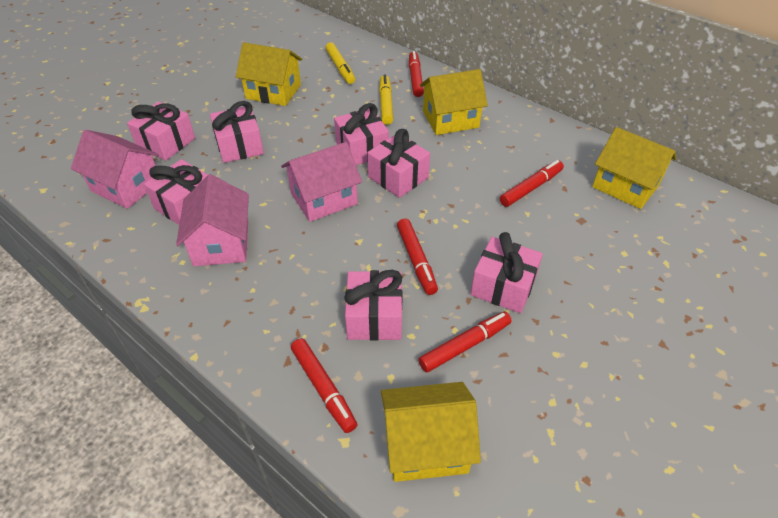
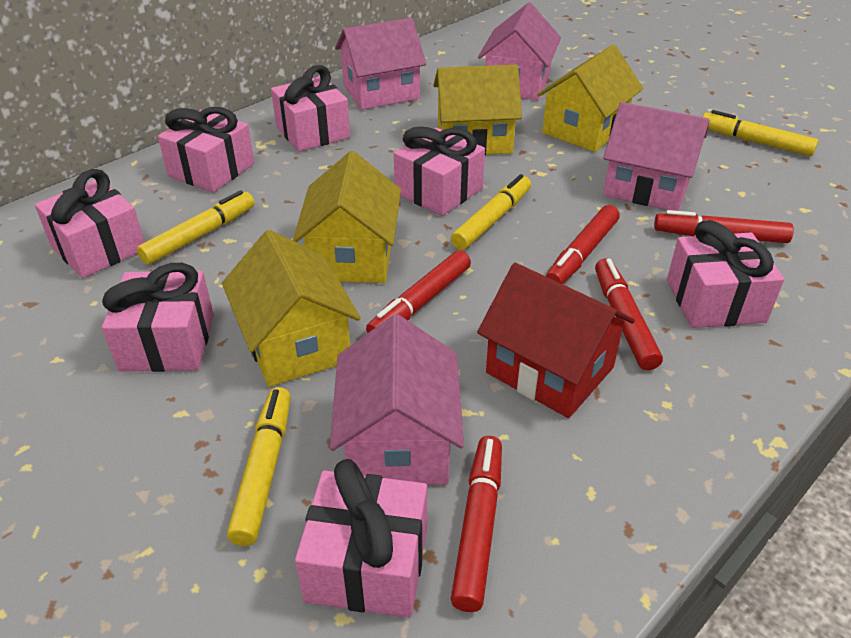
pink house: [71,130,159,209] [176,174,249,266] [281,142,362,222] = 3 -> [330,314,464,485] [335,18,426,110] [478,3,561,100] [603,102,709,211] = 4
red house: none = 0 -> [477,263,635,418] = 1
yellow marker: [326,42,355,84] [379,75,393,125] = 2 -> [137,190,255,265] [227,387,291,546] [451,174,531,250] [703,110,818,156] = 4

